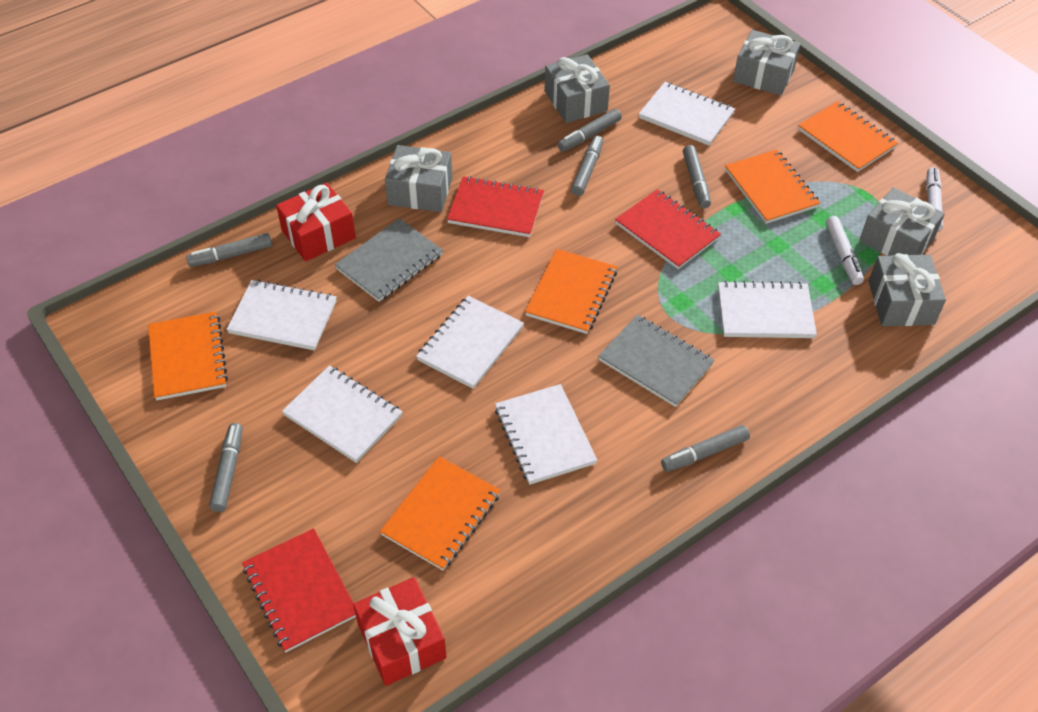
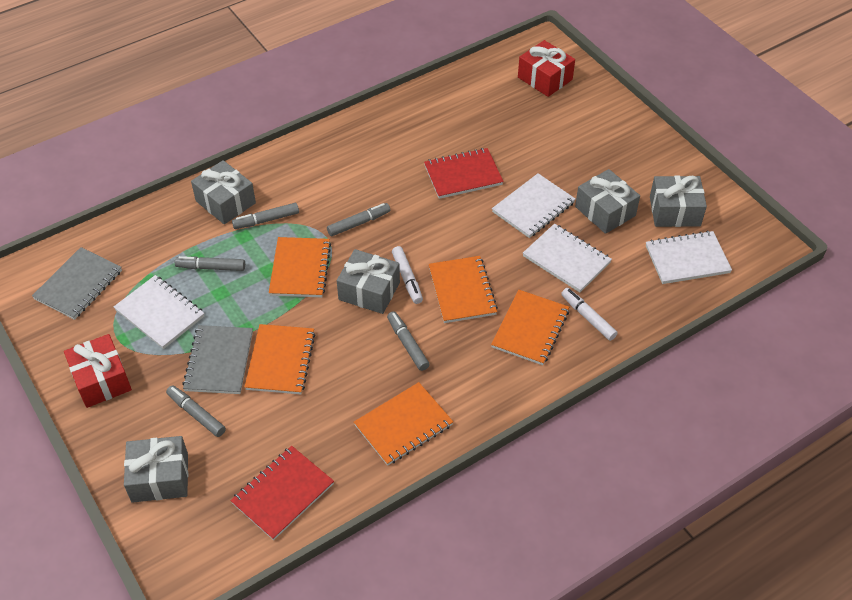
grey marker: [186,233,272,267] [209,423,243,512] [558,109,622,152] [571,136,604,196] [661,425,750,472] [683,145,711,208] = 6 -> [166,385,226,437] [175,256,245,271] [232,203,299,229] [327,203,390,236] [387,311,430,371] = 5
red notebook: [242,528,356,652] [447,176,544,237] [615,189,721,269] = 3 -> [230,446,334,540] [424,148,504,199] = 2
white notebook: [226,280,337,350] [282,365,403,463] [416,296,524,389] [495,384,598,485] [639,82,735,146] [718,281,817,338] = 6 -> [114,275,205,349] [492,173,575,238] [523,224,612,292] [646,231,732,284] = 4

